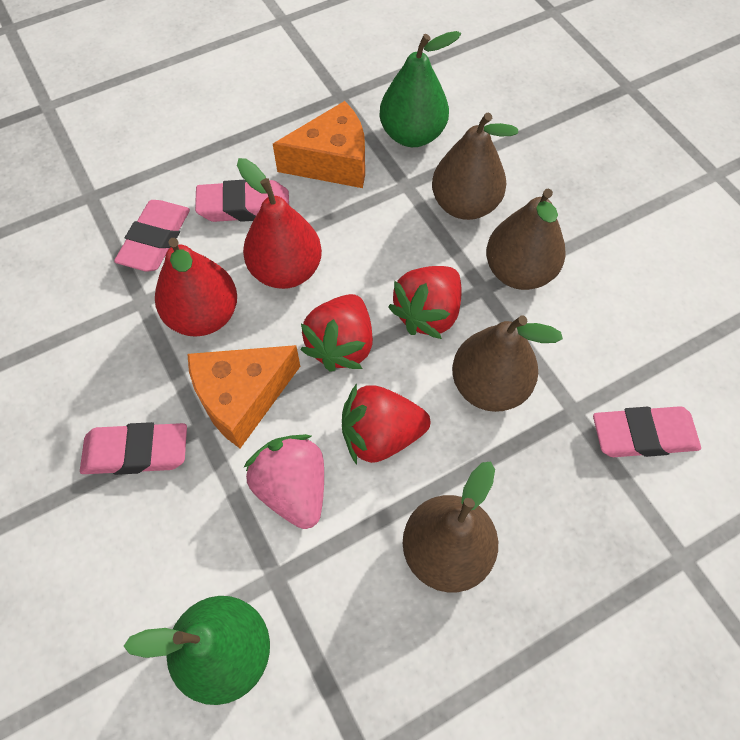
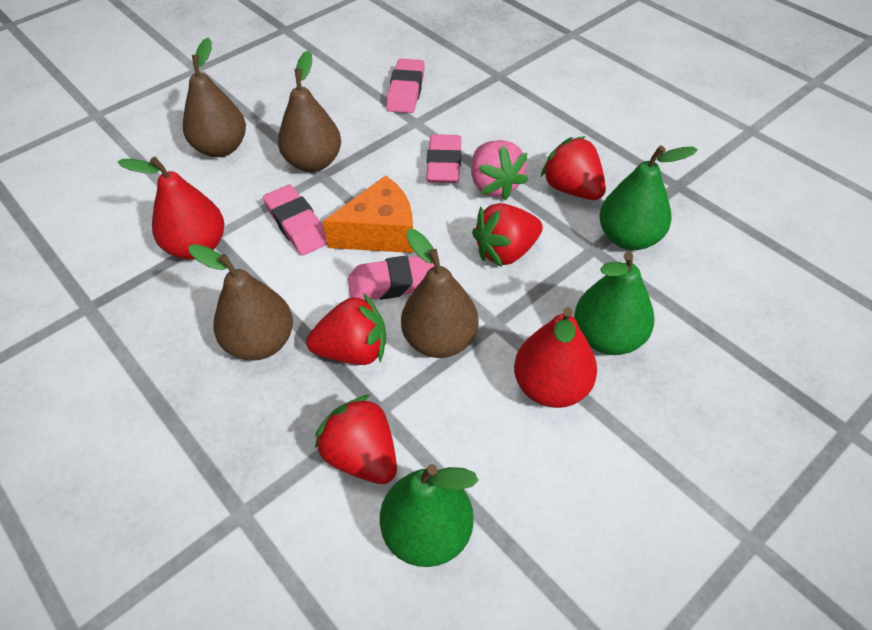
green pear: [124,596,270,705] [379,31,461,147] = 2 -> [380,464,478,567] [574,252,655,355] [599,146,697,250] = 3
orange cheese: [187,345,300,448] [273,101,365,188] = 2 -> [323,175,414,253] = 1
red strawberry: [301,294,373,372] [342,383,430,465] [388,266,462,339] = 3 -> [306,293,386,365] [315,395,397,484] [472,203,543,267] [541,136,606,200] = 4

